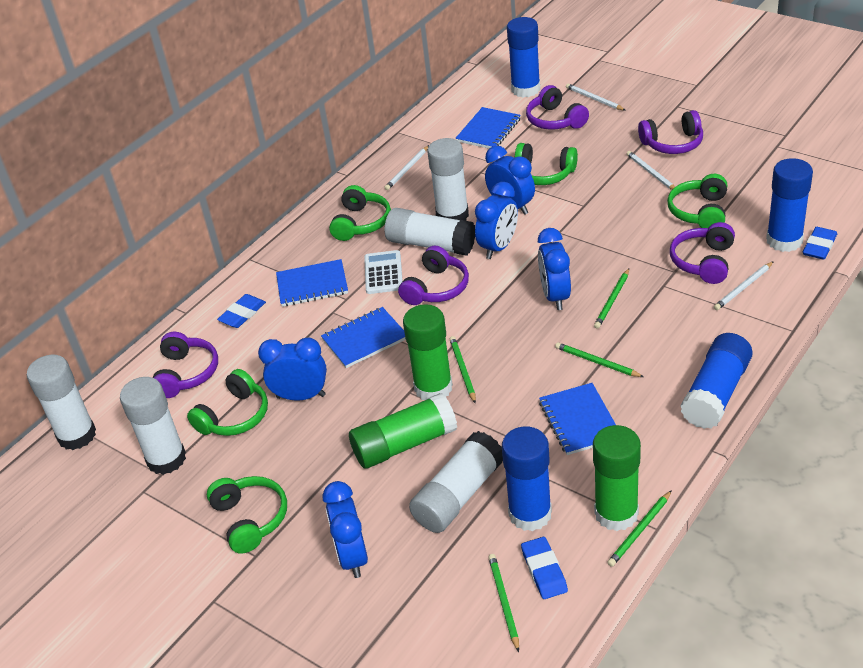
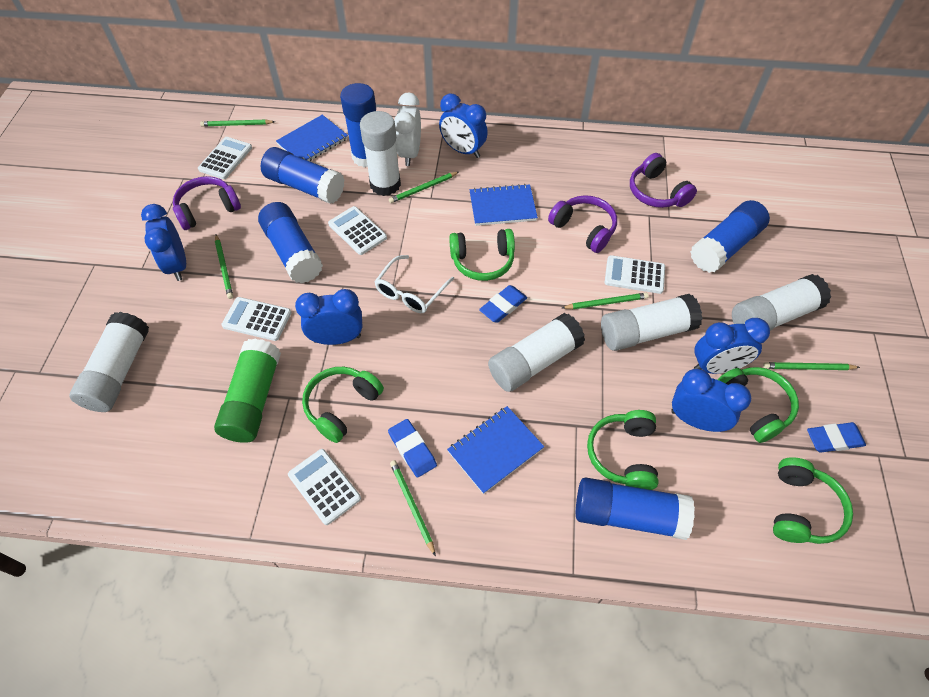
blue glue stick: [502,427,552,531] [507,17,540,98] [680,333,753,429] [766,158,813,252] = 4 -> [258,202,323,283] [261,147,344,204] [340,83,376,167] [576,477,695,540] [690,200,770,273] = 5
blue notebook: [276,259,348,307] [321,307,406,368] [456,107,521,149] [539,383,616,455] = 4 -> [276,115,348,161] [447,406,544,494] [470,184,538,226] = 3
green glue stick: [349,393,457,468] [403,304,453,400] [593,425,641,531] = 3 -> [214,338,281,443] = 1
green pencil: [450,336,476,404] [488,554,519,652] [555,342,644,377] [594,269,629,329] [607,490,672,567] = 5 -> [200,119,275,127] [215,235,233,299] [389,172,459,203] [390,460,436,556] [562,293,649,309] [763,362,860,370] = 6
purple headphones: [152,332,218,398] [398,246,469,305] [526,85,589,130] [638,110,703,154] [670,222,735,284] = 5 -> [173,176,241,230] [548,195,617,253] [630,153,697,208] = 3
white calculator: [364,250,403,294] = 1 -> [198,137,252,179] [221,297,291,341] [288,449,361,525] [328,206,387,255] [605,255,665,294] = 5
white clock: none = 0 -> [394,92,421,166] = 1
white glasses: none = 0 -> [374,255,454,313] = 1
white pencil: [384,145,429,190] [566,83,625,110] [626,151,675,190] [714,261,774,310] = 4 -> none = 0

